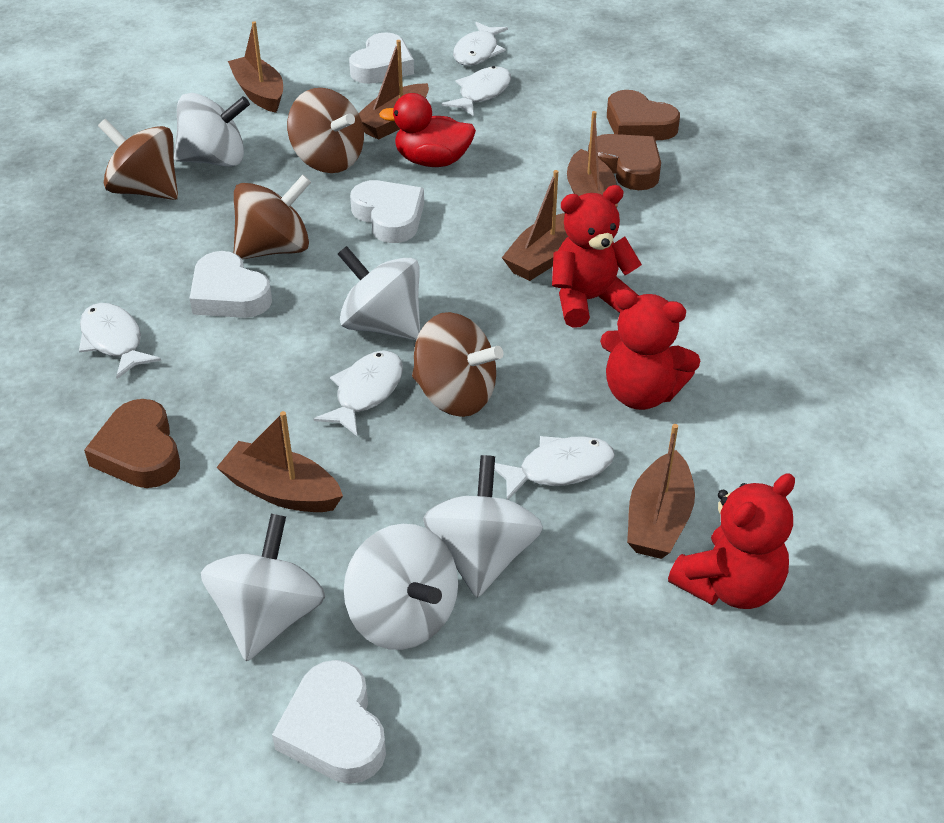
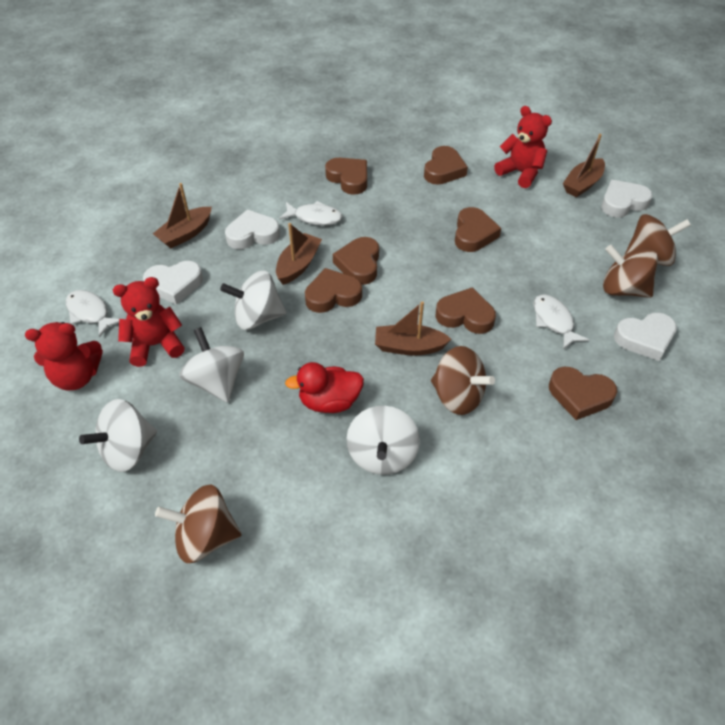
brown boat: [216,411,343,512] [228,21,283,113] [359,40,429,140] [502,170,568,281] [567,111,618,208] [627,424,695,559] = 6 -> [153,183,212,248] [276,223,322,285] [375,301,451,356] [563,134,605,197] = 4
brown heart: [84,399,180,488] [588,134,661,190] [607,90,680,140] = 3 -> [305,268,362,313] [325,158,367,195] [333,237,379,285] [424,146,468,185] [436,287,496,334] [455,207,501,252] [549,367,617,420] = 7
white fish: [79,303,161,379] [313,350,403,436] [442,66,511,116] [453,22,508,66] [494,436,615,500] = 5 -> [66,290,119,337] [279,201,342,225] [534,294,589,350] = 3
white spinning top: [174,93,250,167] [201,514,325,661] [338,246,420,340] [344,524,458,650] [423,455,543,598] = 5 -> [79,399,157,472] [179,327,244,403] [220,271,286,330] [346,406,420,475] = 4

